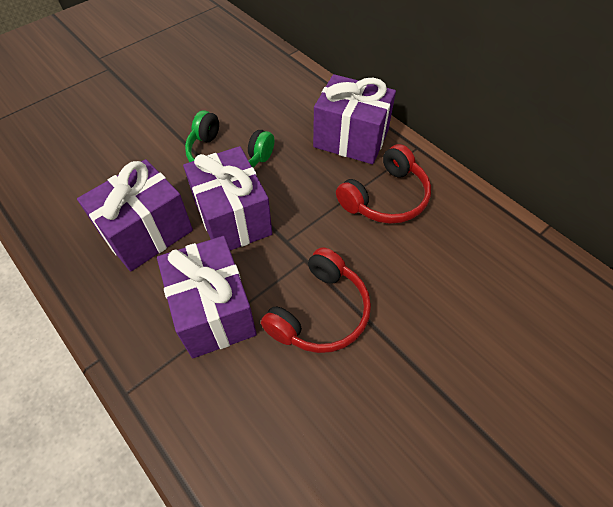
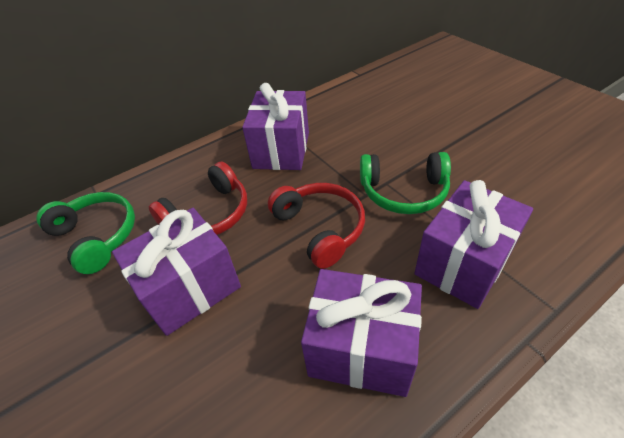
green headphones: [185,110,274,168] = 1 -> [36,192,135,274] [360,152,451,214] = 2

